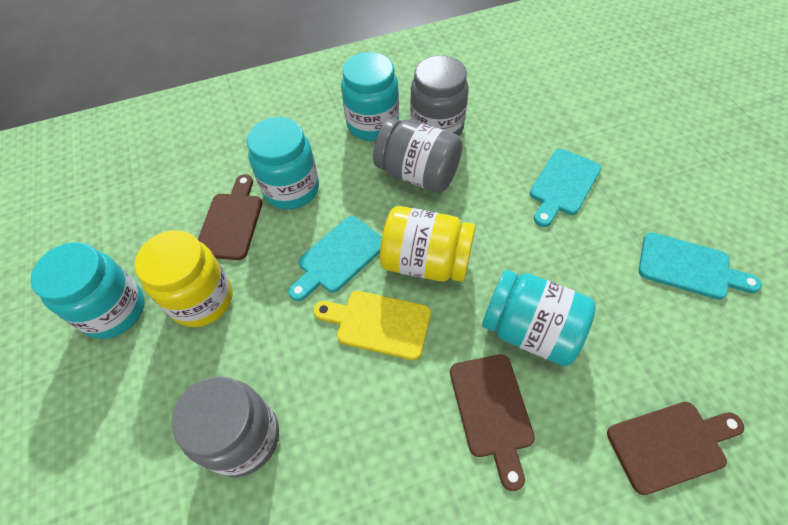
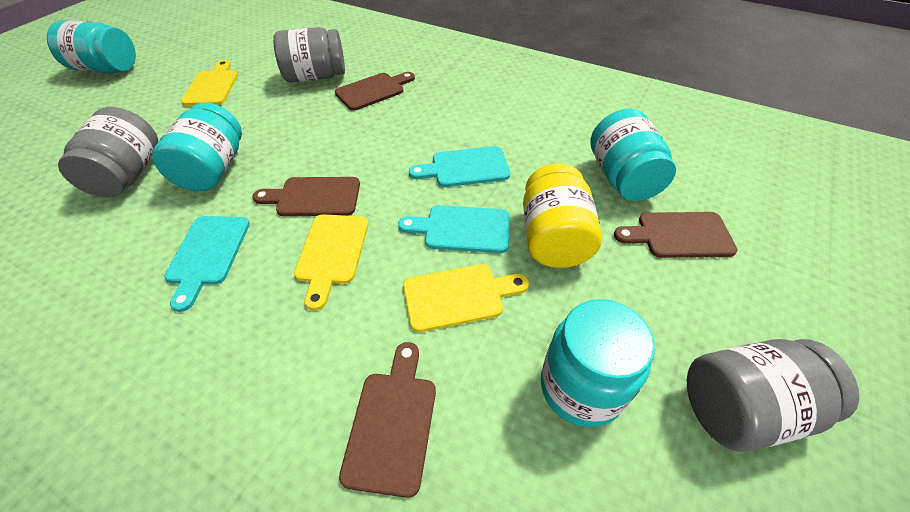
brown cutting board: [198,174,262,260] [450,354,535,491] [607,402,744,495] = 3 -> [252,177,360,216] [335,72,415,111] [339,342,436,498] [614,212,737,258] = 4
yellow cutting board: [313,291,431,360] = 1 -> [181,60,238,106] [294,214,368,311] [403,264,529,332] = 3
yellow jar: [135,230,232,327] [380,206,476,282] = 2 -> [523,163,602,268] = 1

